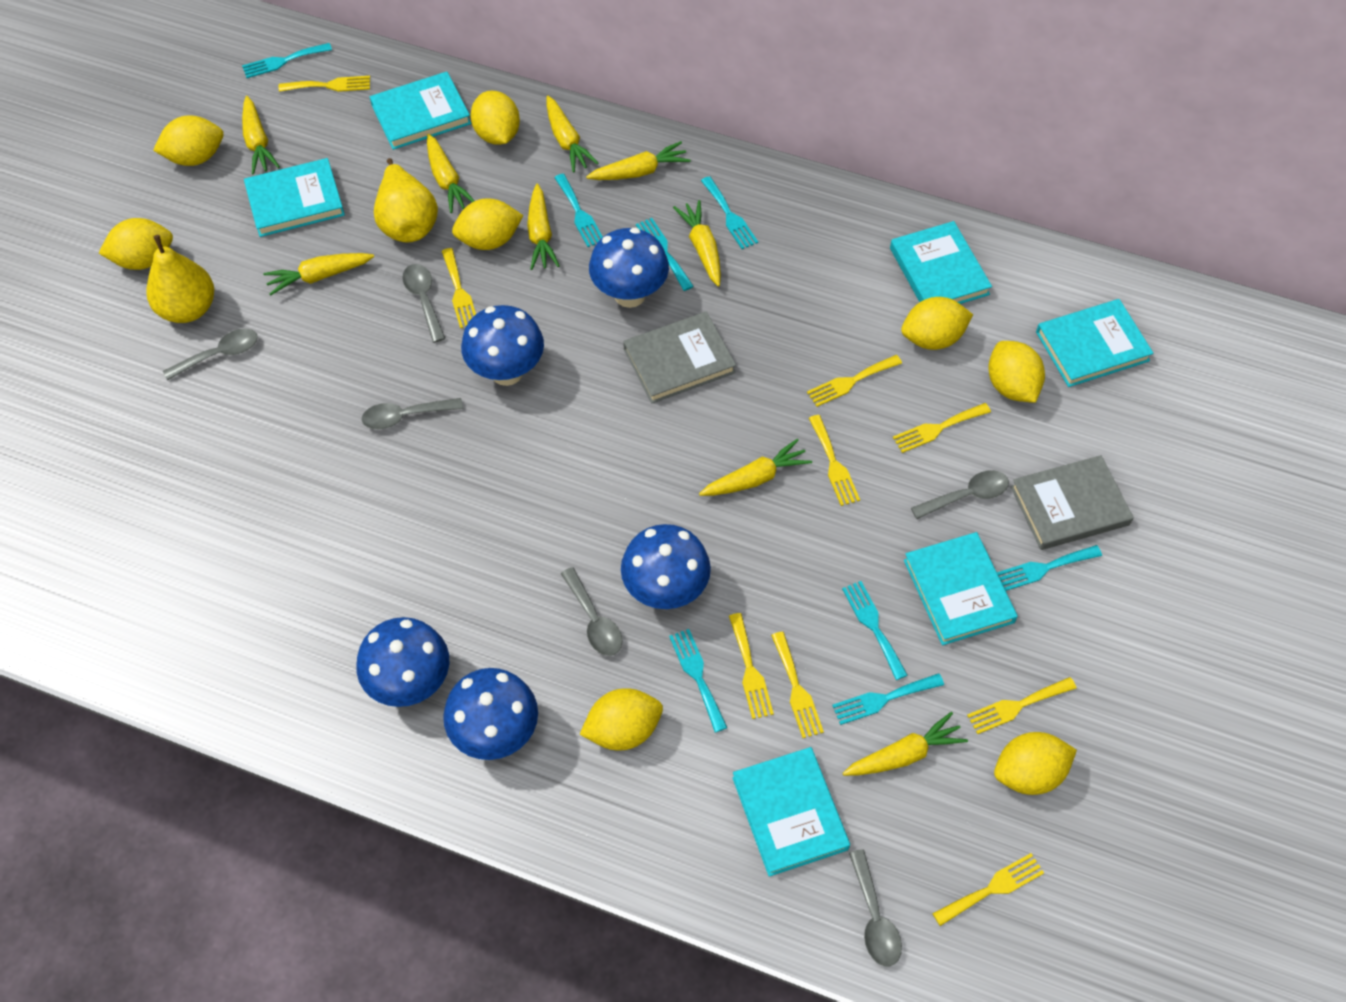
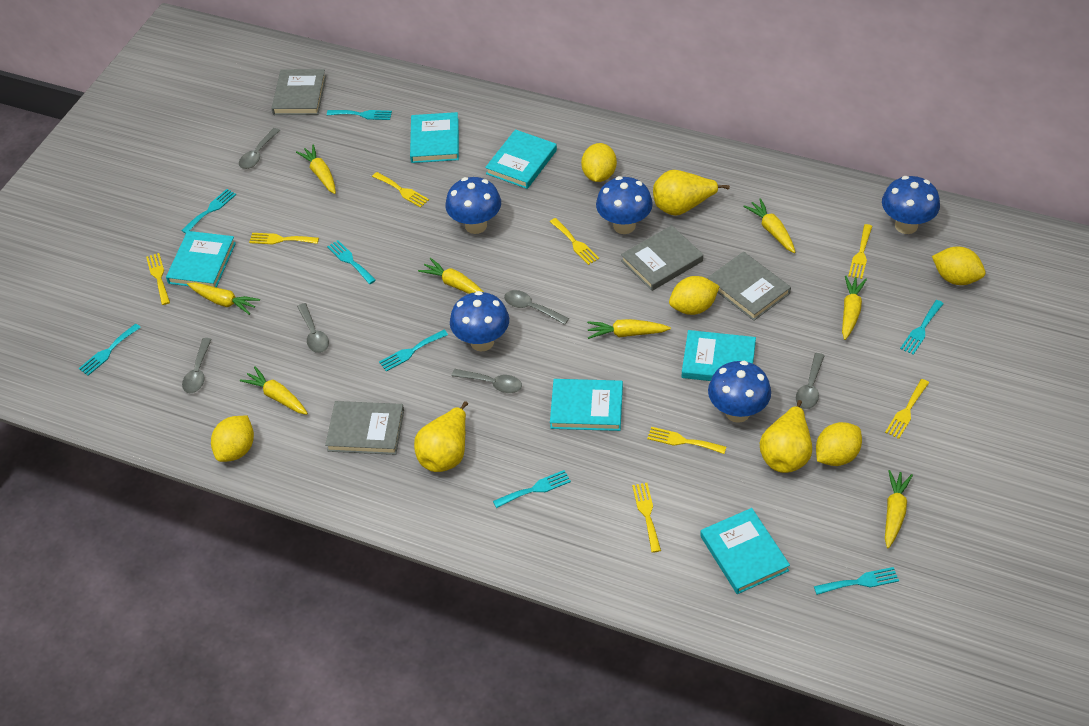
grey book: [623,312,736,403] [1011,455,1134,550] = 2 -> [271,69,326,115] [325,401,404,455] [621,225,703,291] [707,252,791,321] = 4
yellow carrot: [242,96,280,174] [263,253,374,296] [427,134,475,213] [527,184,559,270] [546,96,598,173] [586,141,690,180] [673,200,721,287] [699,439,812,496] [843,712,968,776] = 9 -> [187,282,260,315] [240,366,308,415] [296,144,336,194] [418,258,484,294] [587,319,671,339] [743,198,796,253] [842,276,867,340] [885,470,913,548] = 8
yellow fork: [279,76,370,92] [442,248,476,329] [729,613,774,719] [771,631,824,738] [807,355,902,407] [809,415,860,506] [893,403,991,453] [932,853,1044,926] [967,677,1077,734] = 9 -> [146,253,170,305] [249,233,319,244] [372,172,429,208] [550,218,599,265] [632,483,661,553] [647,427,726,454] [848,224,872,279] [885,379,929,439] = 8
yellow lemon: [99,218,173,270] [153,115,223,166] [452,198,524,250] [471,91,520,145] [580,688,663,750] [901,297,973,350] [988,341,1045,403] [994,732,1077,795] = 8 -> [211,416,254,462] [581,143,617,182] [669,276,720,315] [816,422,862,466] [932,247,985,285] = 5
yellow pear: [146,235,214,323] [374,158,438,242] = 2 -> [414,401,468,472] [653,170,730,216] [760,400,812,473] = 3

